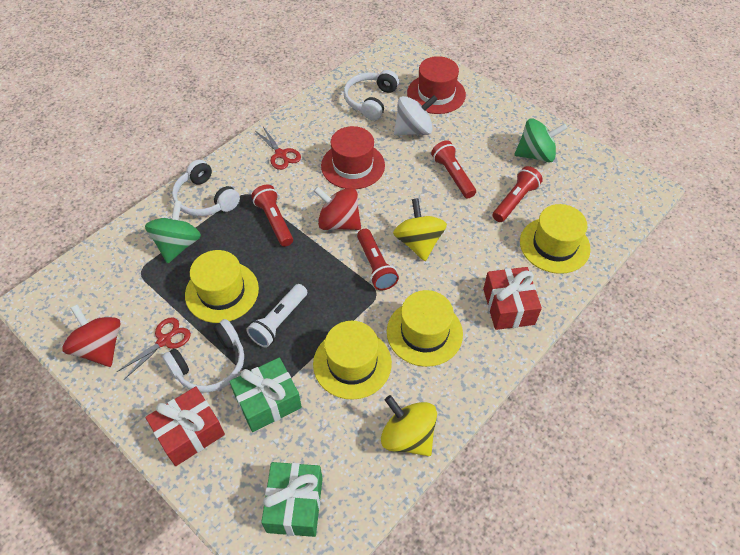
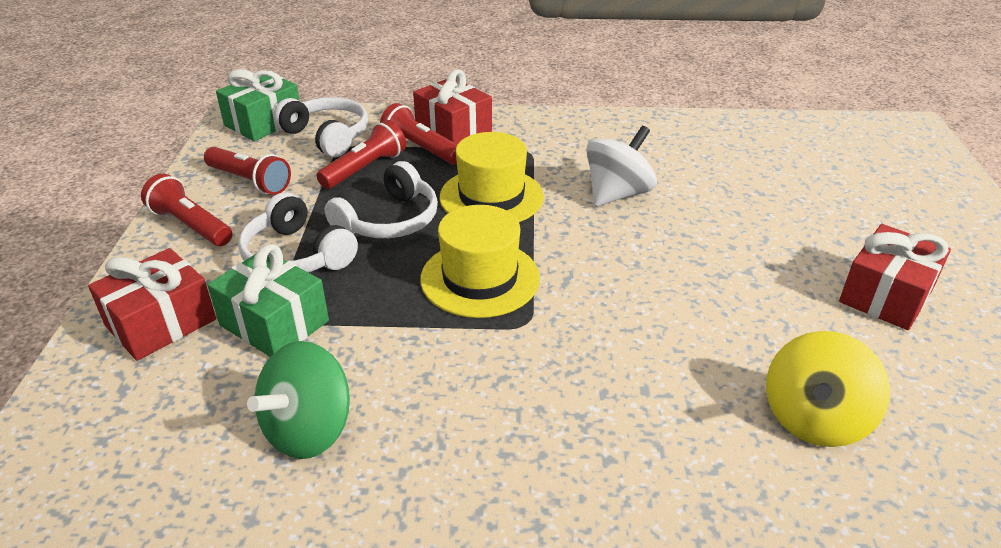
green spinning top: [145,200,201,263] [515,118,568,163] = 2 -> [247,341,350,459] = 1
red gift: [145,386,225,466] [483,267,542,330] = 2 -> [88,248,216,361] [413,69,492,144] [839,224,951,330] = 3
red hat: [321,126,385,189] [407,56,466,114] = 2 -> none = 0
red scissors: [117,317,191,380] [256,127,301,170] = 2 -> none = 0
red spinning top: [62,305,120,367] [314,186,361,230] = 2 -> none = 0
white flashlight: [246,284,307,348] = 1 -> none = 0
yellow hat: [185,250,259,323] [313,321,392,400] [387,290,463,367] [520,204,591,274] = 4 -> [421,205,540,318] [440,132,544,222] = 2
yellow spinning top: [381,395,437,456] [393,198,447,261] = 2 -> [766,331,890,447] = 1

